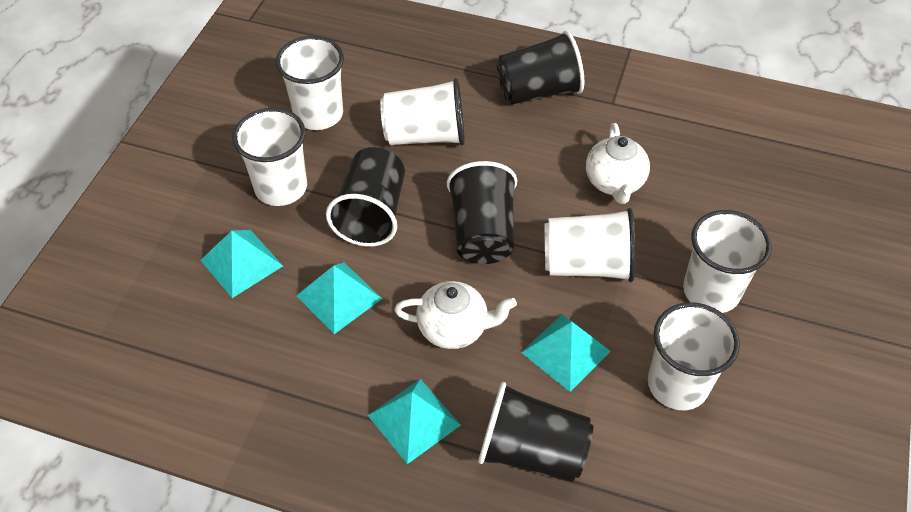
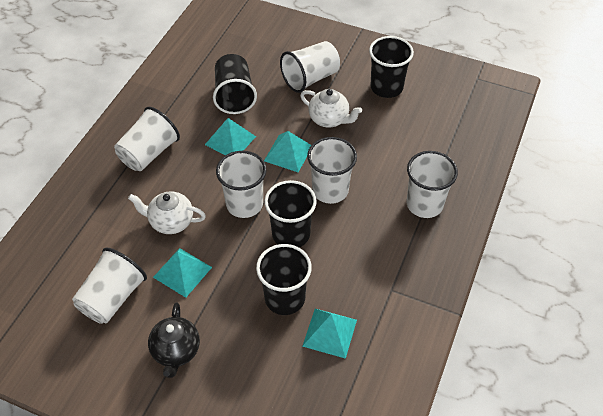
black teapot: none = 0 -> [148,302,200,378] = 1

